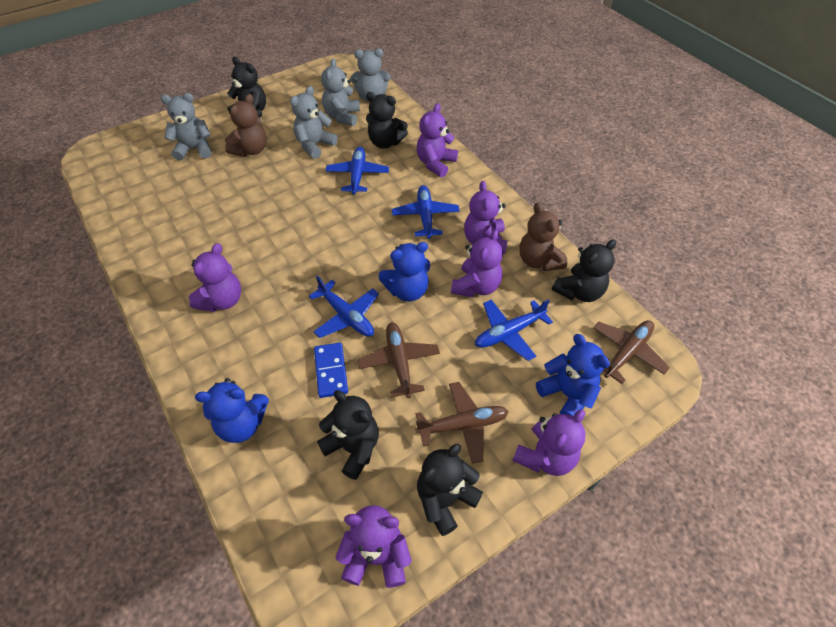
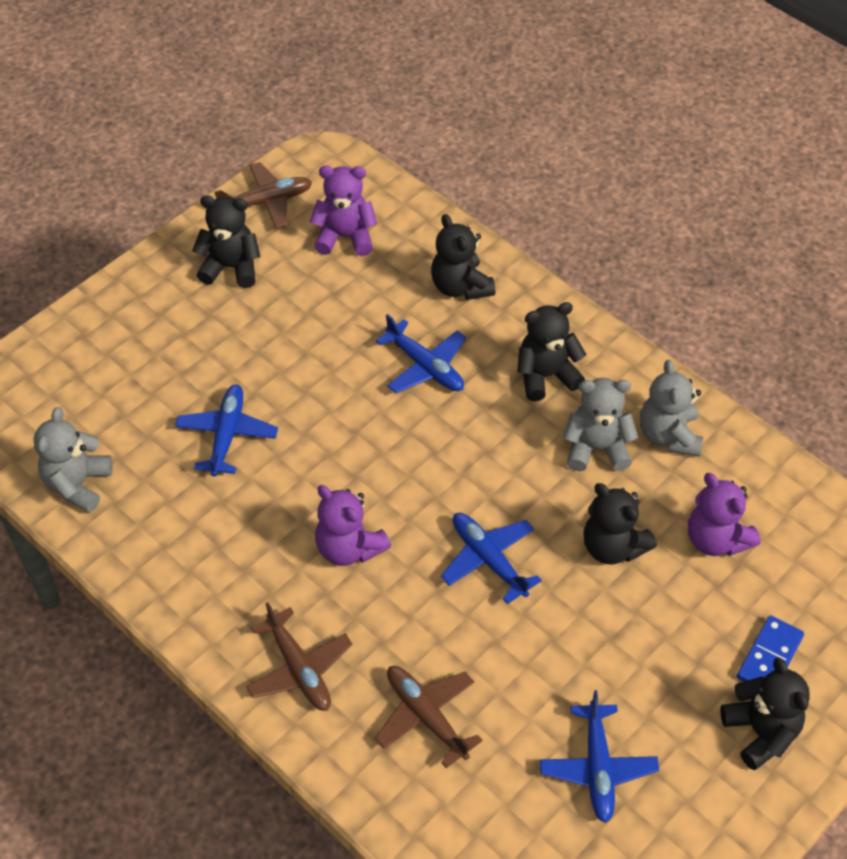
blue teddy bear: [195,378,269,443] [378,242,430,301] [536,334,610,416] = 3 -> none = 0
brown teddy bear: [225,94,267,157] [519,203,567,271] = 2 -> none = 0
grey teddy bear: [161,93,211,161] [290,86,338,159] [321,58,360,126] [350,48,391,102] = 4 -> [34,407,113,513] [563,378,638,471] [640,360,703,457] = 3
purple teddy bear: [189,243,241,312] [335,505,411,588] [416,103,458,177] [451,229,503,297] [464,181,507,254] [512,409,586,476] = 6 -> [310,165,377,256] [315,485,391,566] [688,473,760,556] = 3

